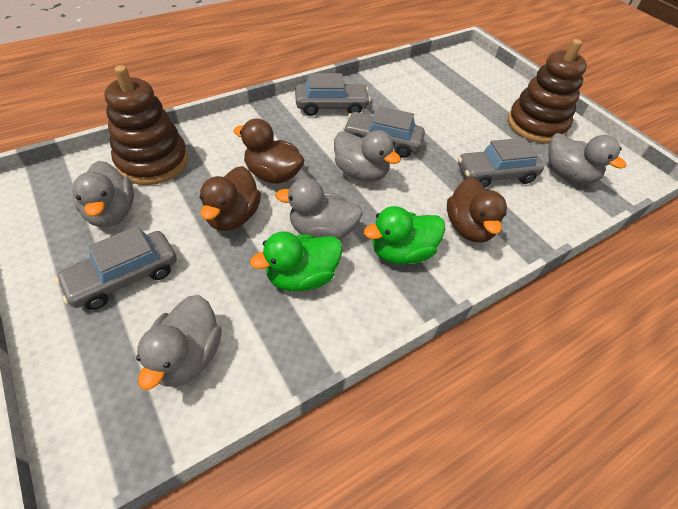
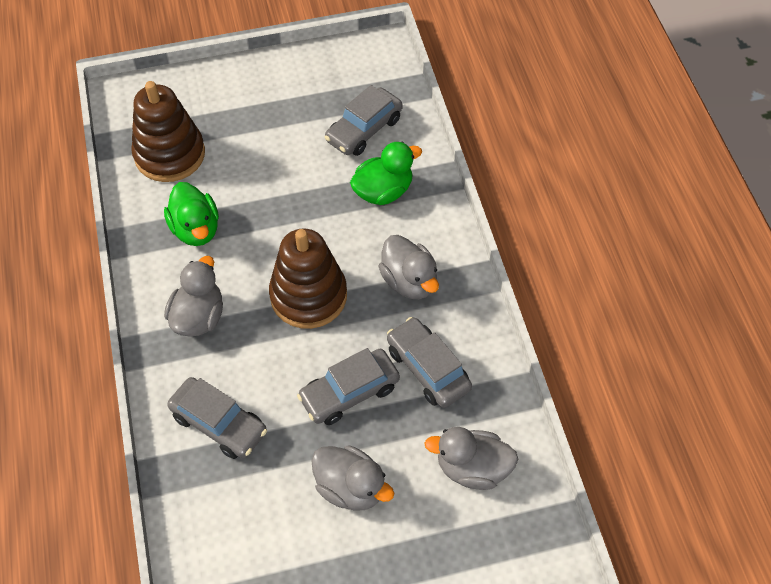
brown duck: [200,166,261,231] [233,118,304,184] [447,177,507,243] = 3 -> none = 0
grey duck: [72,161,134,227] [136,295,222,390] [275,178,363,240] [334,130,401,182] [548,133,626,184] = 5 -> [164,256,223,336] [311,445,395,511] [378,235,439,299] [424,427,518,490] = 4

